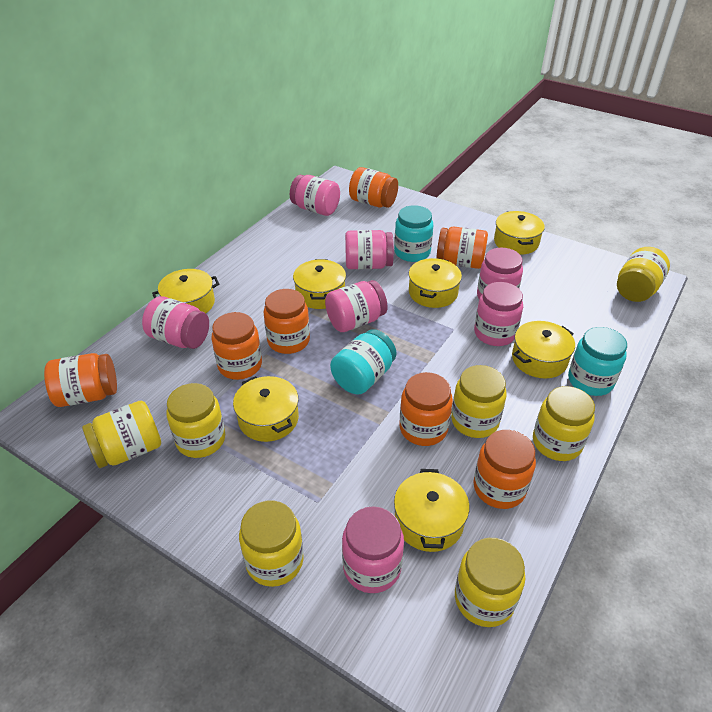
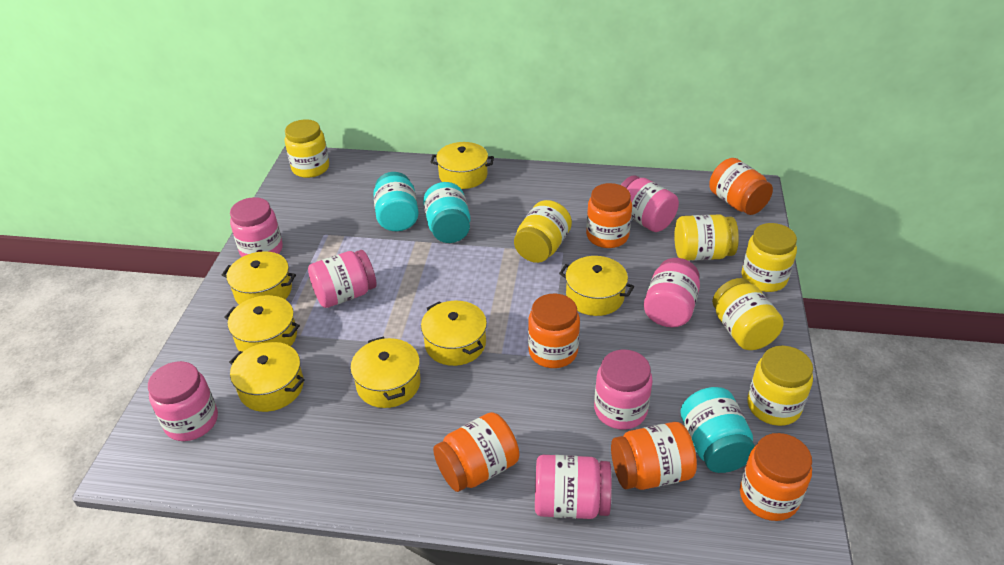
orange jar: [44,353,117,407] [211,312,262,380] [264,289,310,354] [349,167,398,208] [399,372,453,446] [436,226,488,269] [474,430,536,509] = 7 -> [433,412,519,492] [528,293,580,368] [586,183,632,248] [611,422,697,490] [709,158,773,215] [740,433,812,521] = 6
yellow jar: [82,400,161,468] [167,383,225,458] [239,500,304,587] [451,365,507,438] [455,538,525,627] [533,386,595,461] [617,247,670,302] = 7 -> [285,119,329,178] [514,200,572,263] [674,214,739,260] [712,278,784,350] [742,223,797,292] [747,346,813,426] = 6

